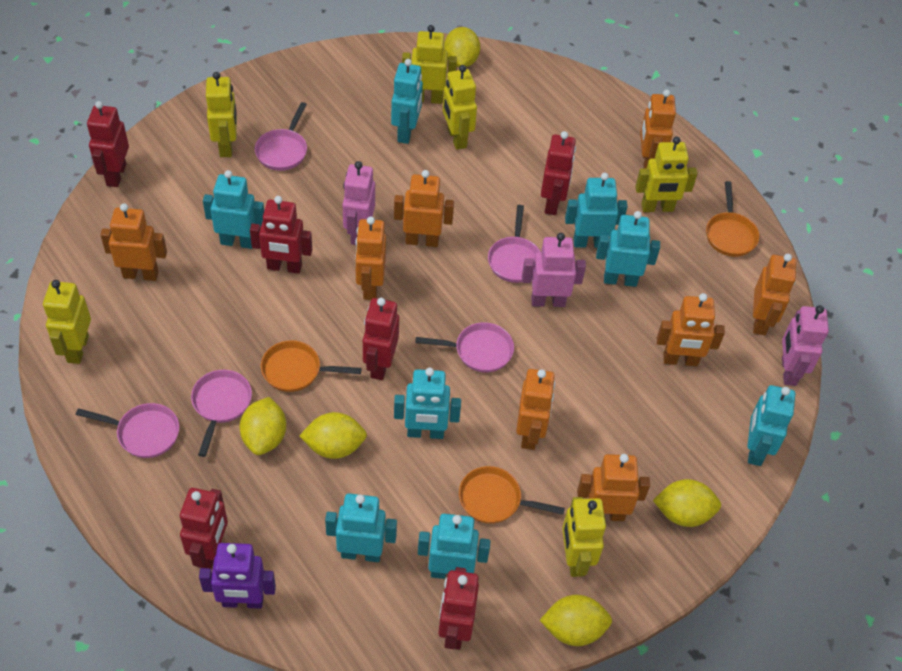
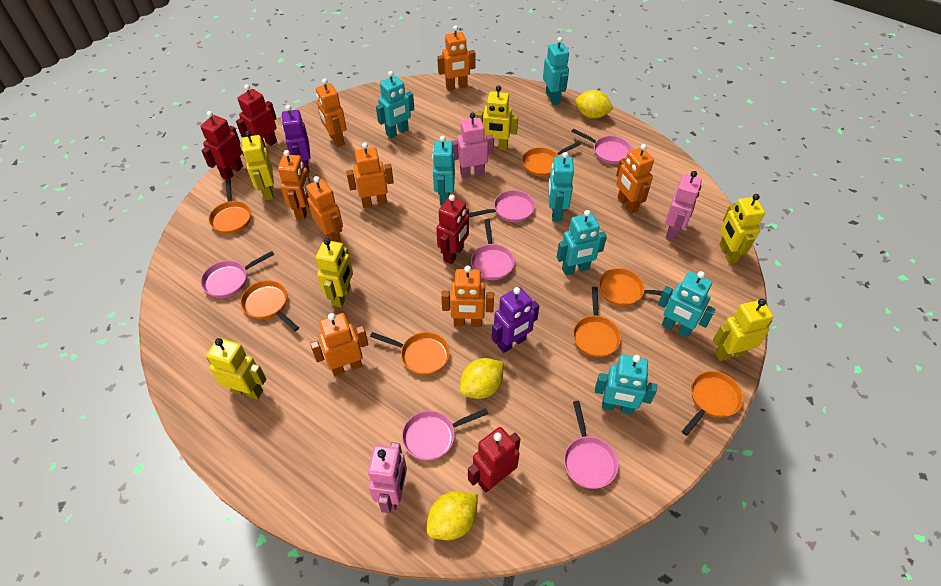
orange pan: [261,340,362,392] [459,466,565,524] [706,181,760,257] = 3 -> [208,179,251,234] [240,280,299,331] [370,332,450,375] [522,141,581,177] [573,287,621,358] [599,268,672,306] [682,371,743,436] = 7
pink pan: [76,403,179,458] [191,370,252,457] [255,102,307,171] [415,322,514,373] [488,205,541,283] = 5 -> [201,251,274,298] [402,408,488,461] [469,190,535,222] [471,219,515,280] [564,401,619,489] [571,128,632,164] = 6
purple robot: [199,543,276,609] = 1 -> [282,105,310,173] [492,287,539,353] = 2
red robot: [87,101,129,187] [180,488,228,569] [250,196,312,274] [363,298,399,380] [438,567,479,650] [541,131,576,215] = 6 -> [200,111,243,179] [236,84,277,148] [436,195,469,264] [468,427,520,493] = 4
turquoise robot: [203,170,264,249] [325,493,397,562] [391,59,423,144] [394,368,461,439] [418,514,491,579] [565,173,628,248] [596,211,660,287] [747,385,795,466] = 8 -> [376,71,414,138] [432,136,455,205] [543,37,569,105] [548,152,574,222] [557,210,607,275] [595,354,657,414] [658,271,716,337] = 7
yellow lemon: [239,397,286,455] [300,412,367,459] [444,27,480,67] [540,595,612,646] [653,479,721,527] = 5 -> [427,491,478,540] [460,358,503,399] [574,90,613,119] = 3

